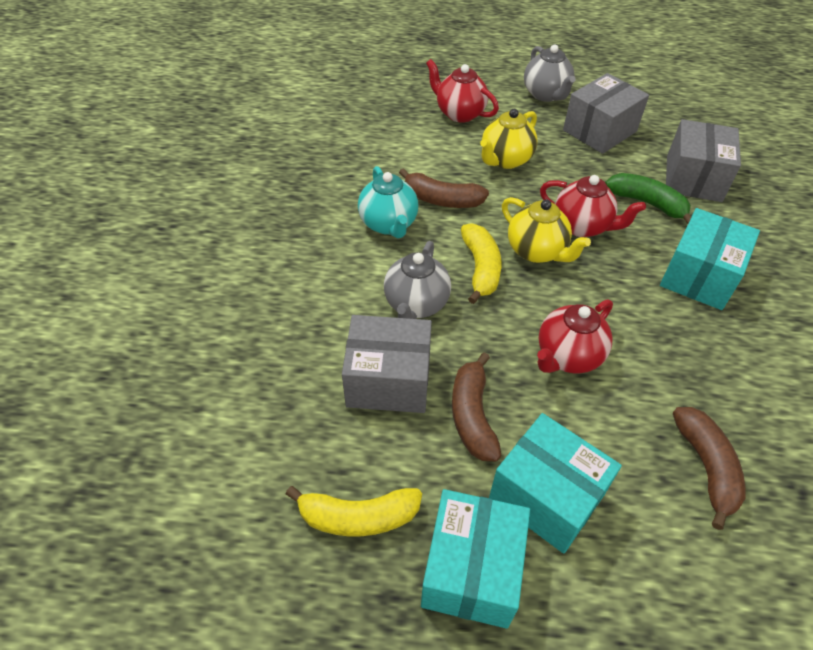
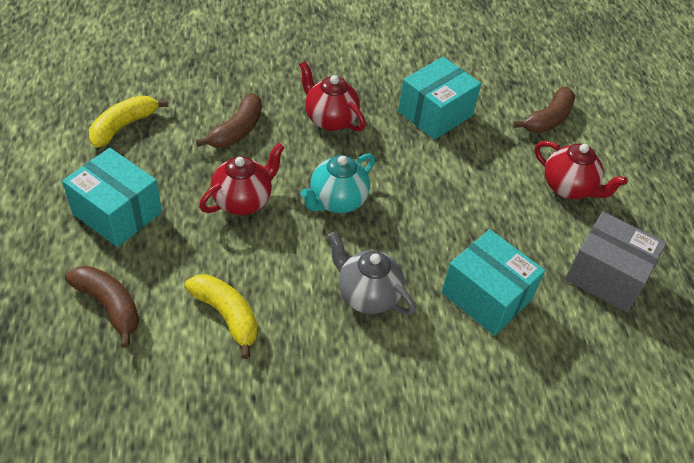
green banana: [605,173,692,224] = 1 -> none = 0
grey box: [342,315,432,413] [563,73,649,154] [666,119,741,202] = 3 -> [565,211,666,312] = 1
grey teapot: [384,241,451,319] [524,44,576,102] = 2 -> [328,232,415,315] = 1
yellow teapot: [480,109,538,169] [502,197,591,263] = 2 -> none = 0

